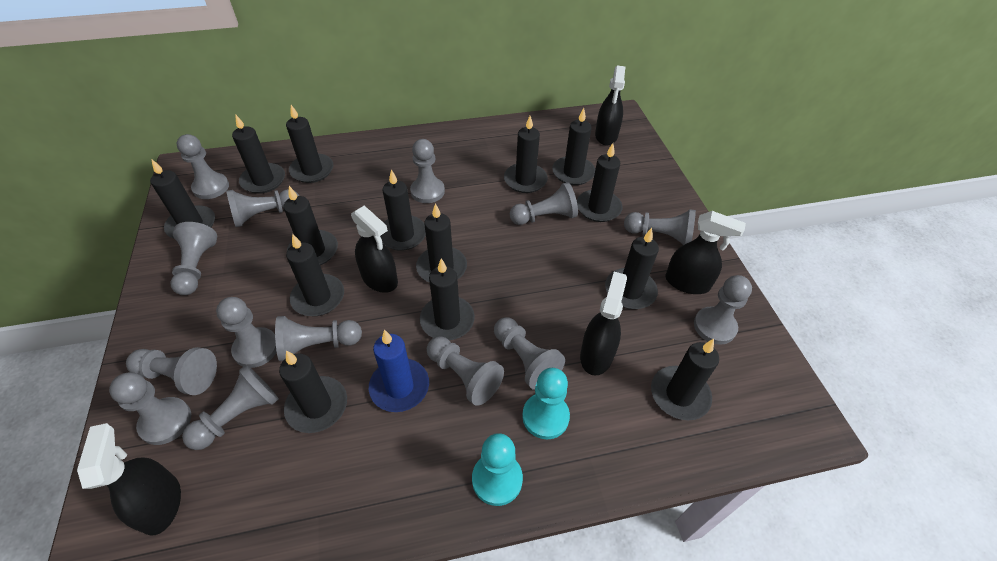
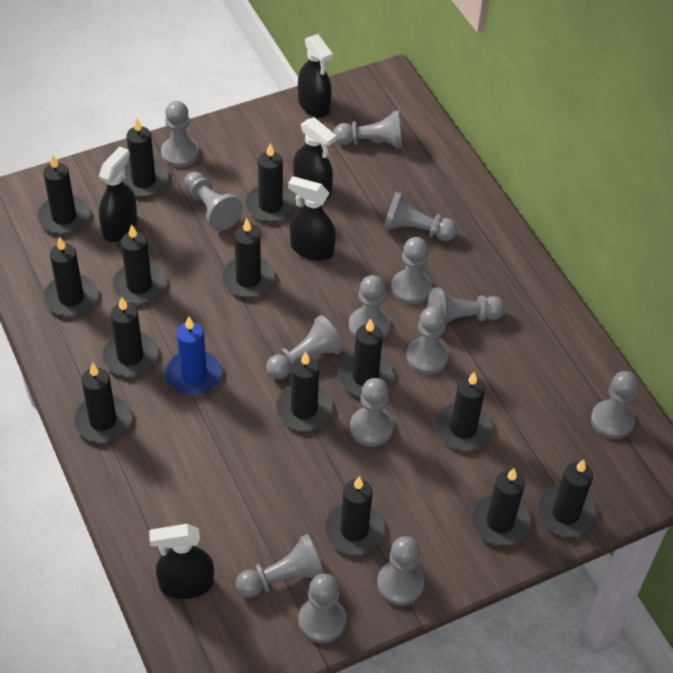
turquoise pawn: [472,433,523,506] [522,368,570,439] = 2 -> none = 0

